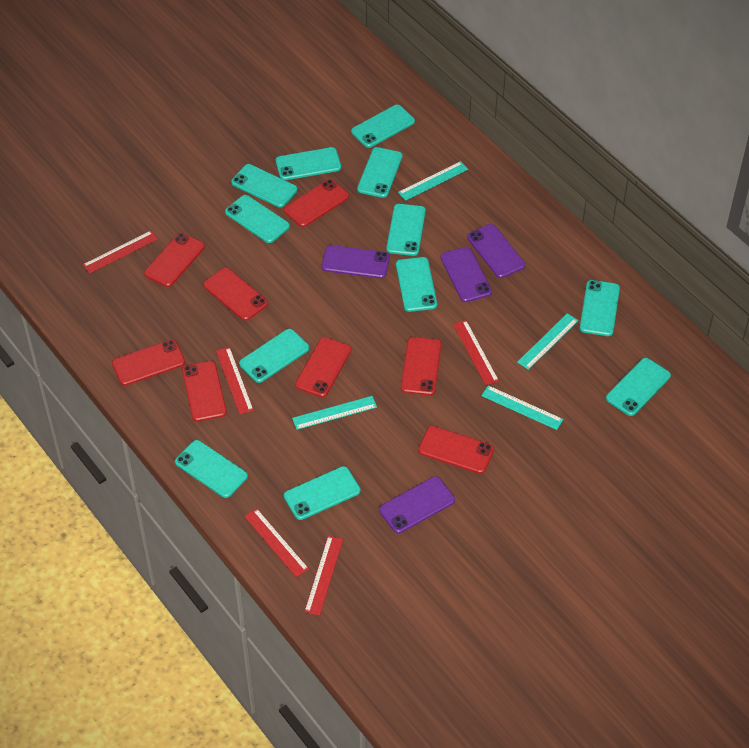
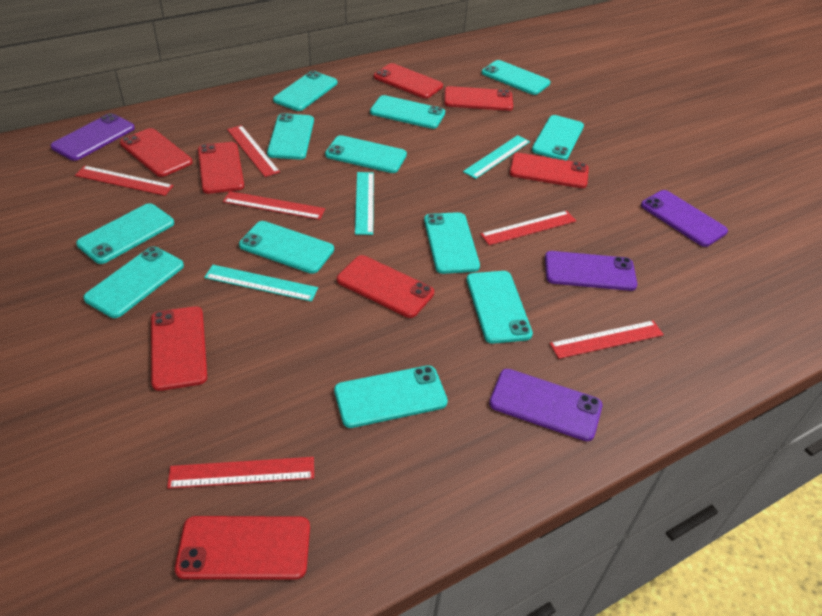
red ruler: [83,231,158,274] [216,347,254,414] [244,508,309,577] [304,536,343,616] [453,320,499,385] = 5 -> [75,166,174,196] [167,457,314,489] [223,191,325,220] [227,125,280,177] [480,211,576,245] [550,320,664,359] = 6
turquoise ruler: [292,396,377,430] [398,161,468,201] [481,385,563,430] [517,313,578,370] = 4 -> [204,265,318,302] [355,172,374,235] [463,135,530,179] = 3

